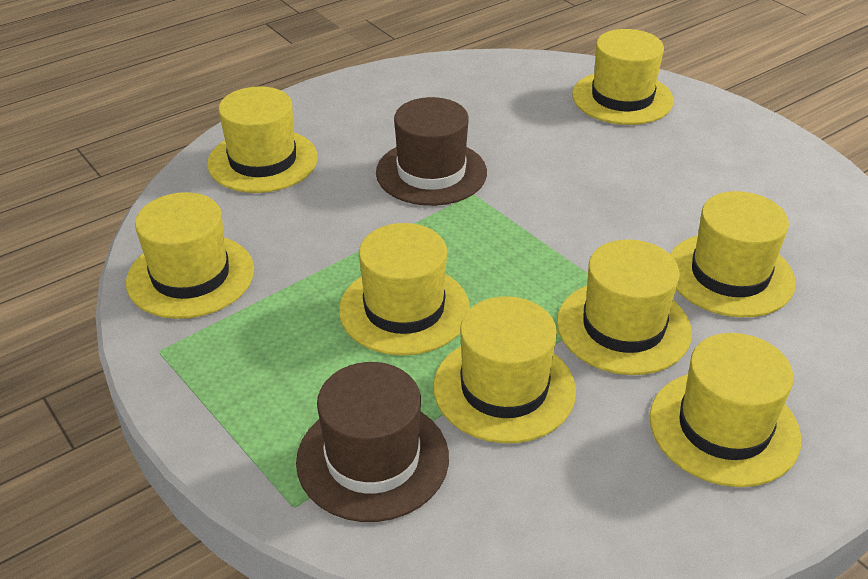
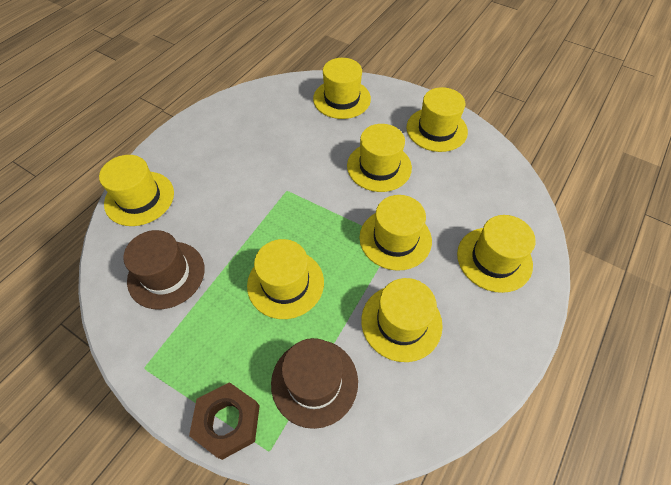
brown nut: none = 0 -> [189,382,260,460] = 1

